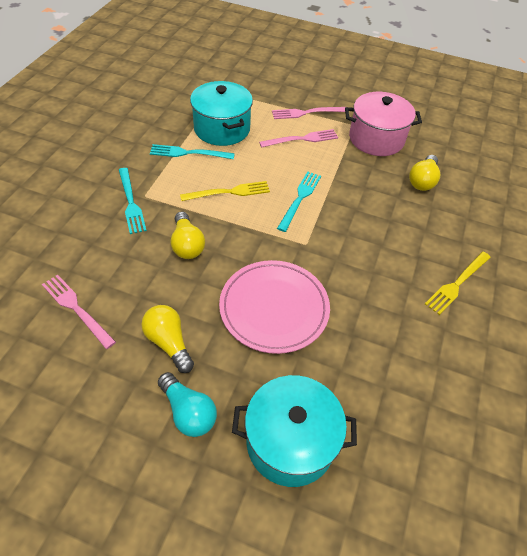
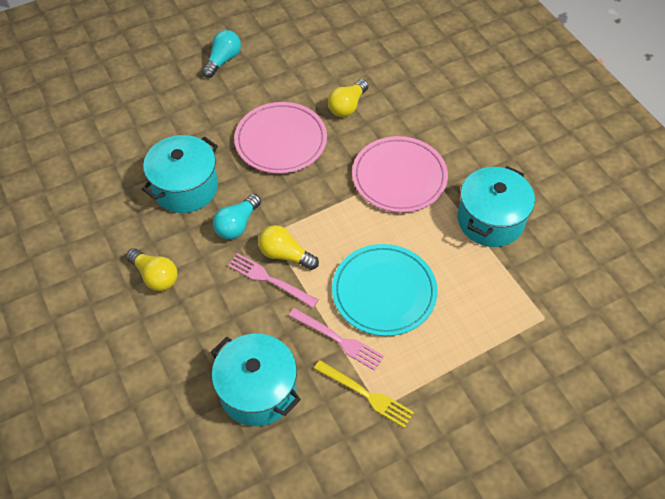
pink fork: [42,275,116,349] [259,129,338,148] [272,107,345,119] = 3 -> [228,253,318,308] [289,308,384,371] = 2
pink plate: [219,260,330,354] = 1 -> [234,102,327,174] [352,136,448,213] = 2
pink pot: [345,92,422,156] = 1 -> none = 0
turquoise fork: [119,168,147,234] [150,144,235,159] [277,172,321,232] = 3 -> none = 0
turquoise light bulb: [158,372,217,437] = 1 -> [202,30,241,78] [213,194,261,239] = 2
turquoise plate: none = 0 -> [332,244,437,336] = 1
turquoise pot: [190,81,253,146] [232,375,357,487] = 2 -> [142,135,218,213] [211,334,301,426] [457,166,535,247] = 3
yellow fork: [180,181,270,201] [425,252,491,315] = 2 -> [314,360,414,428] = 1

